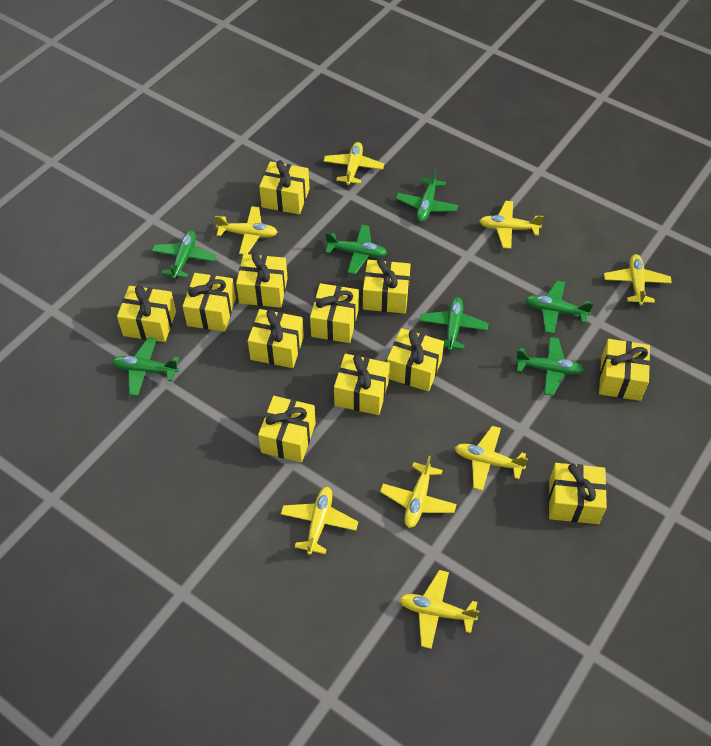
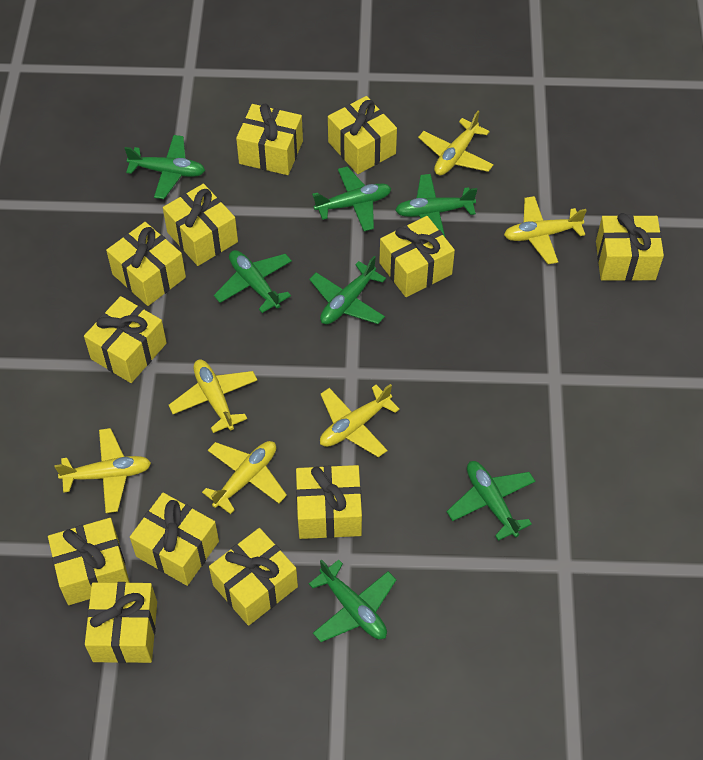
yellow plane: [215,206,278,254] [281,487,358,555] [323,142,384,186] [380,456,457,528] [399,570,479,649] [455,426,528,491] [480,201,544,249] [604,254,672,305] = 8 -> [54,428,151,513] [169,360,257,433] [202,441,287,514] [320,384,400,457] [418,111,494,175] [504,196,587,264] = 6

